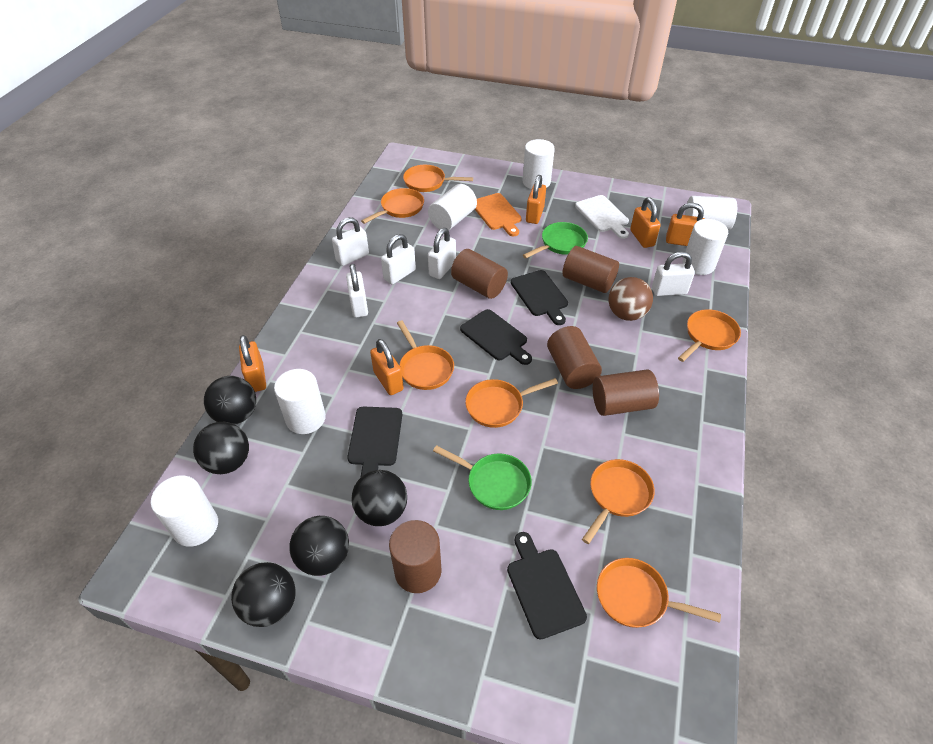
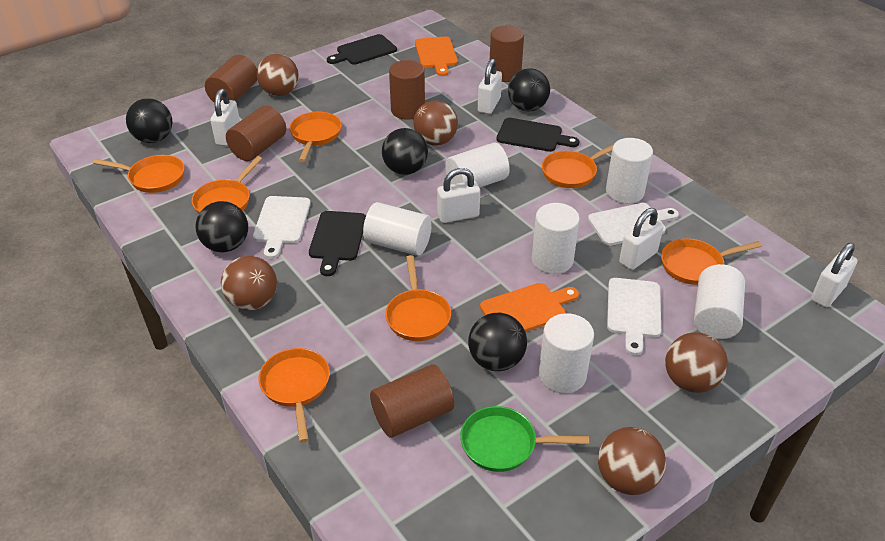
black cutting board: [347,407,402,478] [460,309,532,365] [507,532,587,640] [511,270,568,325] = 4 -> [309,211,366,276] [327,34,397,65] [496,118,579,152] = 3
brown ball: [609,277,653,321] = 1 -> [221,256,277,311] [257,54,299,96] [413,100,458,145] [598,427,666,495] [665,332,728,393] = 5
green pan: [433,445,532,510] [523,222,588,258] = 2 -> [460,406,589,472] = 1
orange cutting board: [475,193,522,236] = 1 -> [415,36,458,76] [480,283,579,332] = 2
orange padlock: [239,335,266,392] [370,339,404,395] [526,175,546,224] [630,197,661,248] [666,203,705,246] = 5 -> none = 0
white cutting board: [575,195,629,239] = 1 -> [253,196,311,259] [588,203,679,246] [607,278,661,355] = 3

